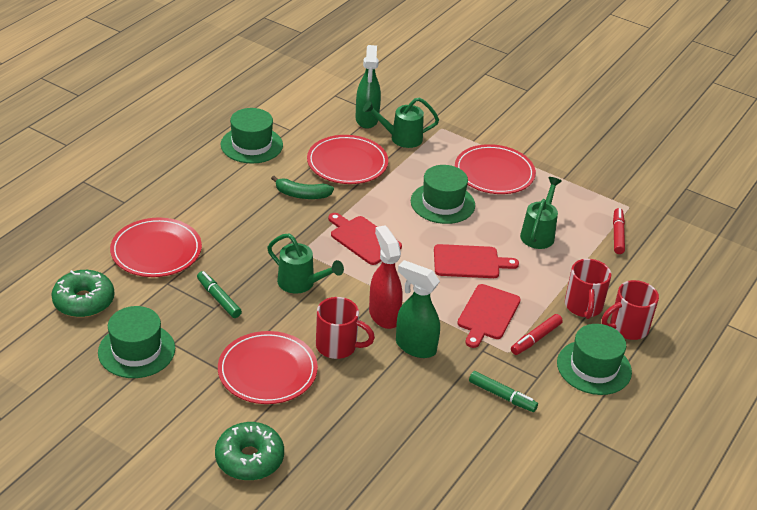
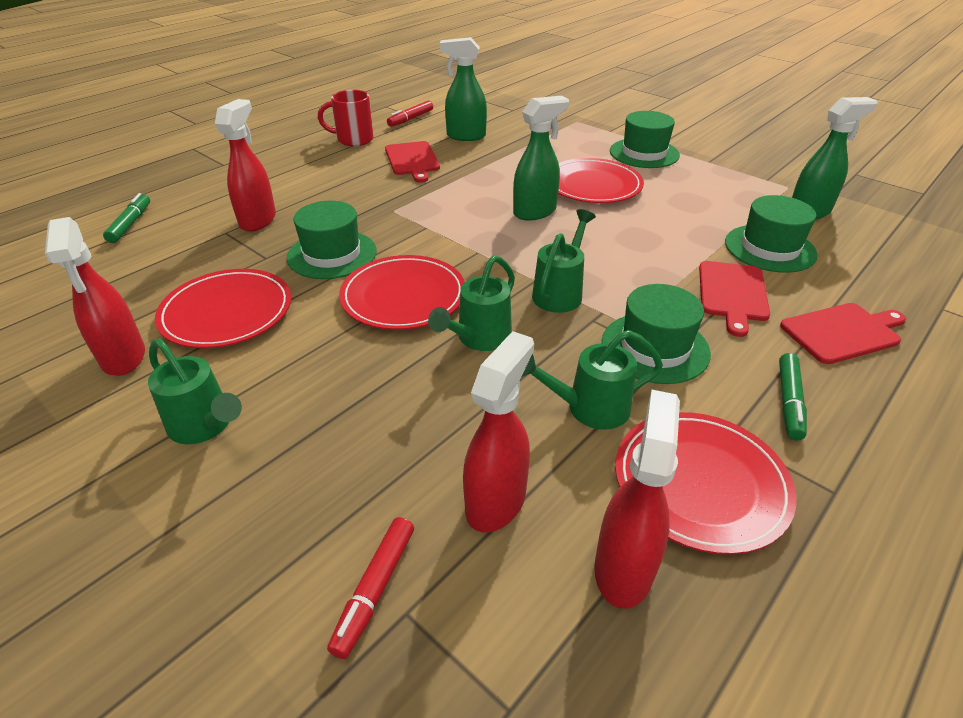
green banana: [271,176,334,199] = 1 -> none = 0
green donut: [51,270,114,318] [215,422,284,481] = 2 -> none = 0
green spray bottle: [356,45,381,129] [396,260,440,358] = 2 -> [440,37,487,141] [513,96,569,220] [792,97,878,219] = 3
green watering can: [267,234,344,294] [363,97,439,148] [520,177,562,249] = 3 -> [148,339,242,444] [428,256,515,351] [521,330,663,430] [532,209,596,313] = 4
red mug: [316,297,375,359] [565,259,611,319] [602,280,659,340] = 3 -> [318,90,374,146] = 1
red spray bottle: [369,225,402,329] = 1 -> [45,217,145,376] [215,99,276,232] [463,331,534,532] [594,390,680,609] = 4

